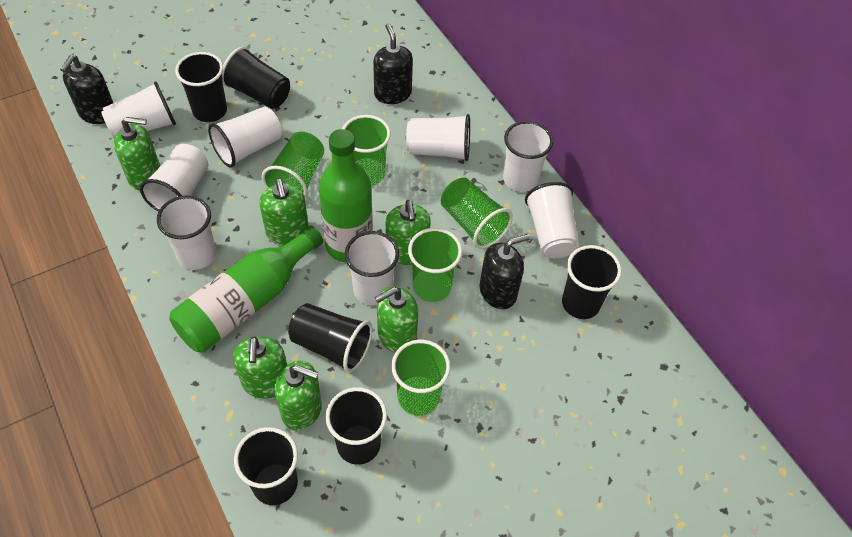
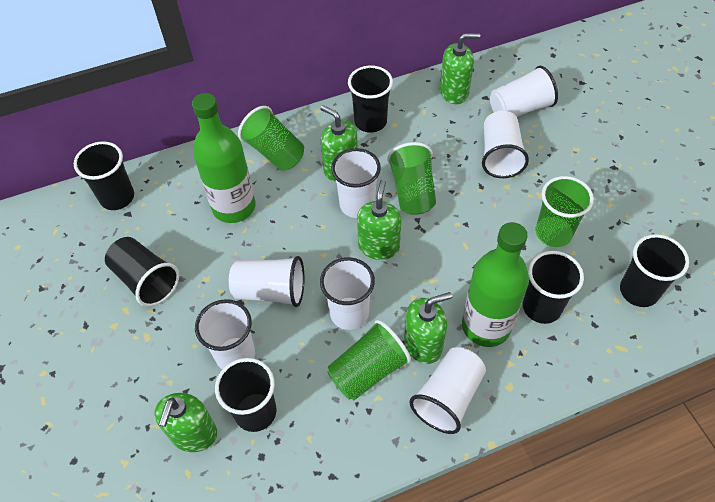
black soap dispenser: [60,55,113,124] [373,23,413,104] [480,234,530,309] = 3 -> none = 0
green cup: [262,132,324,197] [342,115,391,186] [391,340,450,416] [408,228,462,302] [441,177,513,249] = 5 -> [238,106,304,171] [327,320,411,400] [387,142,436,215] [536,176,594,247] = 4
green soap dispenser: [114,117,160,190] [233,336,287,399] [260,179,309,245] [275,361,322,431] [375,286,418,353] [385,200,431,265] = 6 -> [154,393,217,452] [320,105,358,181] [357,180,401,260] [404,292,452,364] [440,33,480,104] = 5
white cup: [101,81,176,139] [140,144,208,212] [157,195,216,270] [208,107,282,168] [345,231,399,306] [406,114,470,161] [503,121,553,192] [525,182,579,258] = 8 -> [195,299,255,369] [229,256,304,307] [320,257,375,330] [331,148,381,218] [409,347,486,434] [482,111,529,178] [490,66,558,117] = 7

